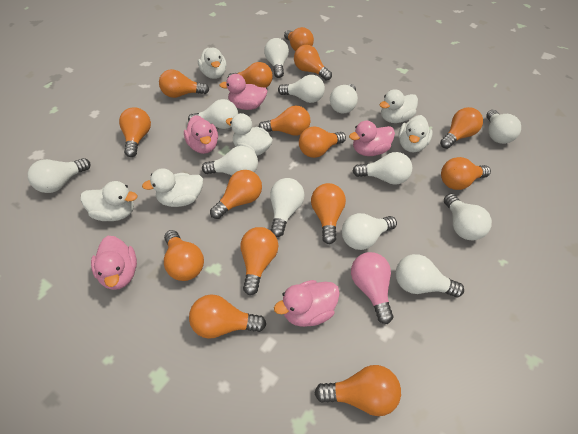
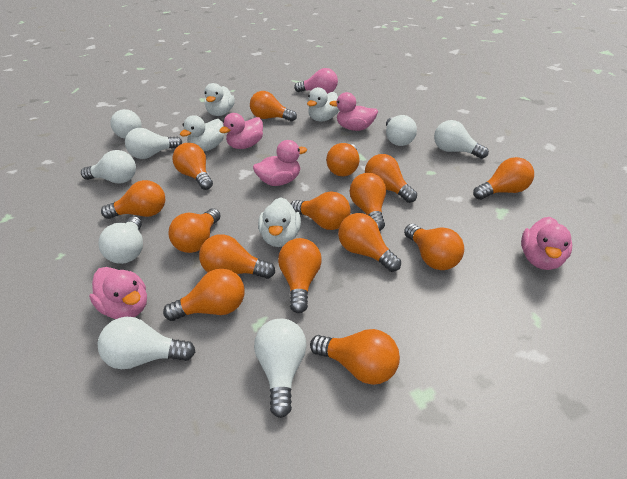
white duck: [81,181,137,221] [142,168,203,207] [198,48,226,79] [226,113,273,156] [380,89,418,123] [398,115,433,153] = 6 -> [180,115,224,151] [204,83,235,116] [258,197,301,247] [307,87,339,122] = 4
white light bulb: [27,158,91,193] [188,99,238,129] [202,146,258,175] [264,38,289,78] [270,178,305,237] [278,75,325,103] [330,84,358,114] [342,213,397,250] [352,152,413,185] [396,254,464,297] [444,194,492,240] [486,110,521,144] = 12 -> [81,150,136,184] [98,317,195,369] [99,216,143,264] [111,109,142,139] [125,128,182,159] [254,319,307,418] [386,115,417,146] [434,120,489,159] = 8

